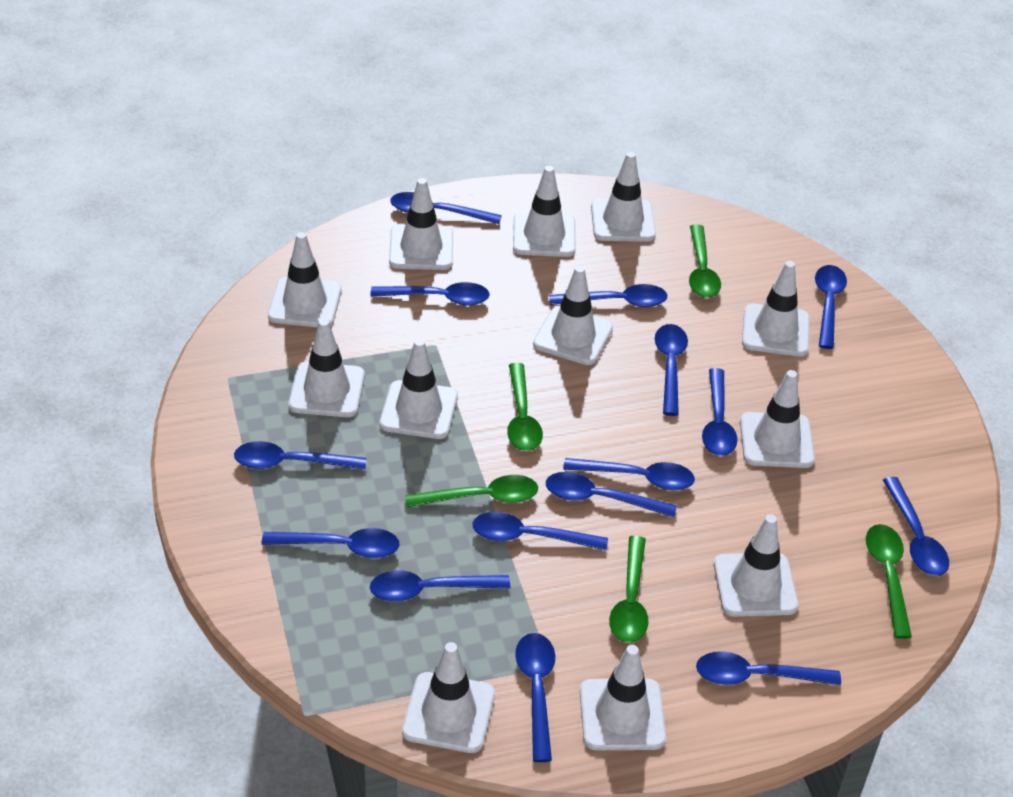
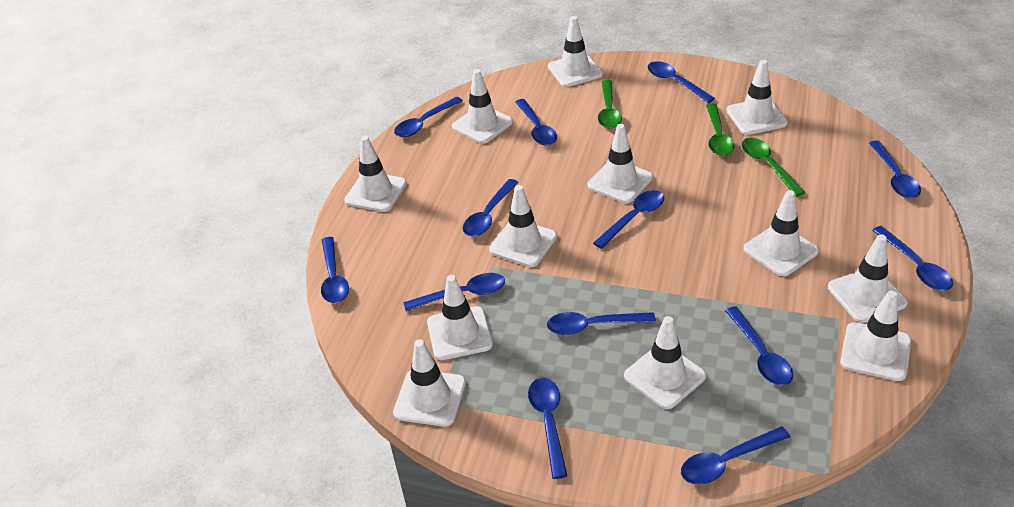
blue spoon: [234,441,367,470] [261,528,400,558] [370,282,490,305] [370,570,510,601] [390,192,502,224] [473,512,608,551] [515,633,555,762] [546,472,677,517] [549,284,667,307] [563,458,695,490] [655,324,688,416] [696,651,841,686] [702,368,737,456] [815,265,847,349] [883,477,949,576] = 15 -> [321,237,349,303] [394,97,463,137] [403,273,505,311] [463,179,518,236] [515,99,557,146] [528,378,567,479] [547,312,656,335] [593,190,664,249] [648,61,715,103] [681,426,790,485] [725,306,793,386] [869,140,921,198] [872,226,953,291] = 13
green spoon: [405,475,538,508] [507,363,543,451] [609,536,648,643] [689,225,721,298] [866,524,912,639] = 5 -> [598,80,622,129] [706,103,734,156] [742,138,805,197] = 3

